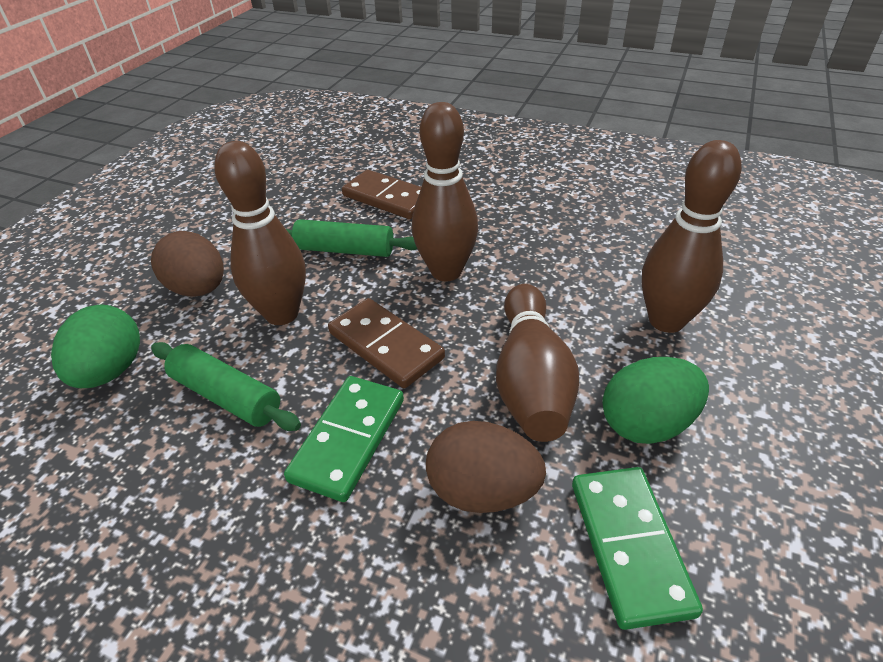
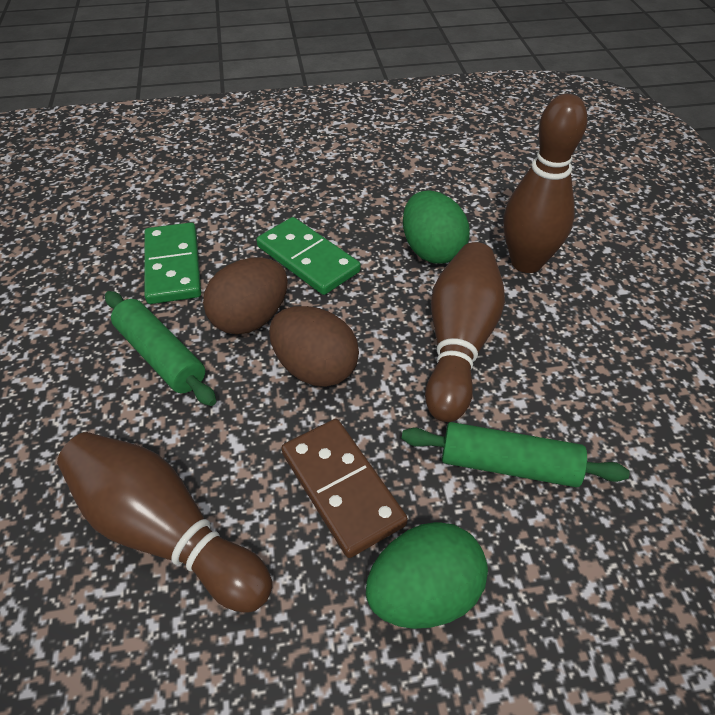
brown bowling pin: [214,141,306,325] [412,102,478,281] [496,284,579,442] [642,140,742,333] = 4 -> [57,432,272,612] [425,242,505,422] [503,94,587,273] = 3
brown domino: [328,298,445,388] [342,170,421,219] = 2 -> [282,419,408,558] = 1

